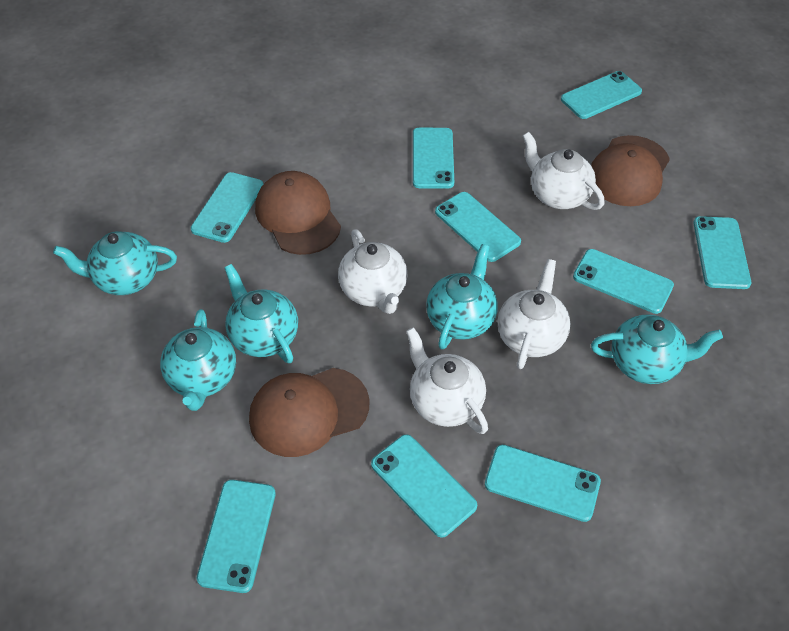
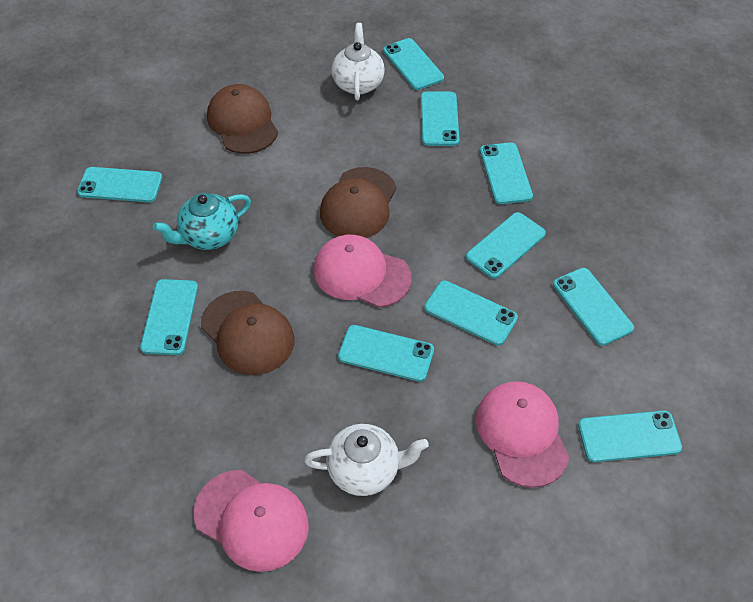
pink cap: none = 0 -> [194,470,309,572] [314,235,412,308] [476,381,569,488] = 3
turquoise phone: [191,172,263,243] [197,480,276,593] [371,434,477,538] [413,128,454,189] [435,192,521,262] [485,445,601,522] [561,71,642,119] [573,249,674,314] [693,216,751,289] = 9 -> [77,167,162,202] [140,279,198,355] [338,325,434,382] [383,38,444,90] [421,92,460,146] [424,280,518,346] [466,212,546,279] [480,142,533,204] [553,268,634,346] [578,410,682,462] = 10
turquoise teapot: [53,231,177,295] [160,309,236,411] [224,264,298,363] [426,244,498,349] [591,314,723,384] = 5 -> [153,193,251,250] = 1
white teapot: [338,229,408,314] [406,327,488,434] [497,259,571,369] [523,132,604,210] = 4 -> [304,424,429,496] [331,23,385,100] = 2

